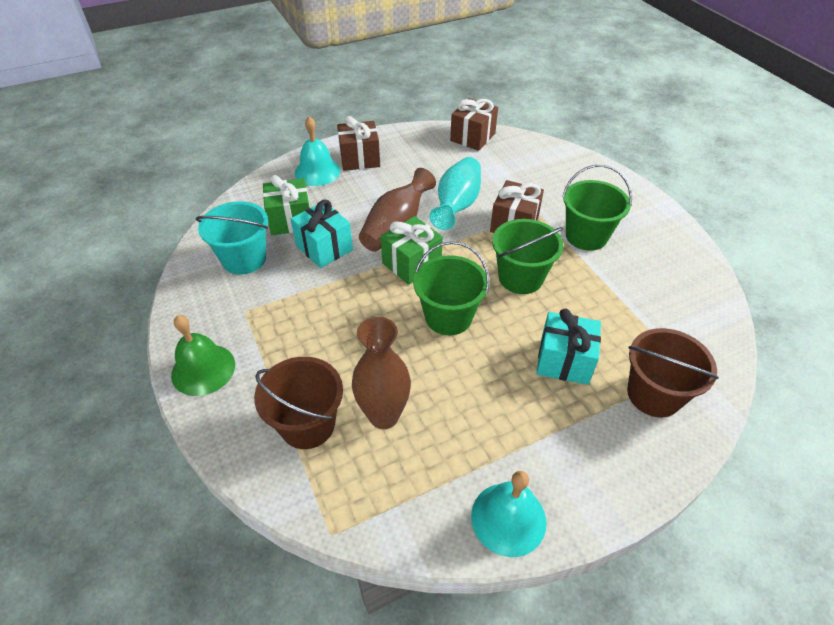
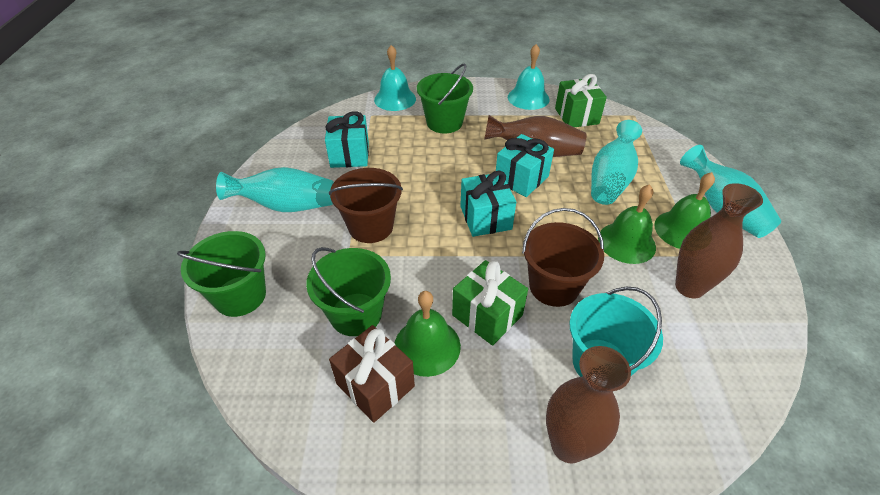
brown gift: [337,116,380,171] [450,98,498,151] [490,180,544,233] = 3 -> [329,325,415,423] = 1
brown vase: [352,317,411,429] [359,168,436,252] = 2 -> [484,115,587,157] [546,346,631,464] [675,183,763,298] = 3
green bell: [171,315,235,396] = 1 -> [395,291,461,377] [598,184,656,264] [654,172,715,249] = 3
turquoise gift: [291,200,353,268] [537,308,601,385] = 2 -> [325,111,369,168] [460,171,516,237] [496,134,554,197] = 3
turquoise vase: [430,157,481,230] = 1 -> [216,167,334,212] [591,120,642,205] [680,145,781,238] = 3

